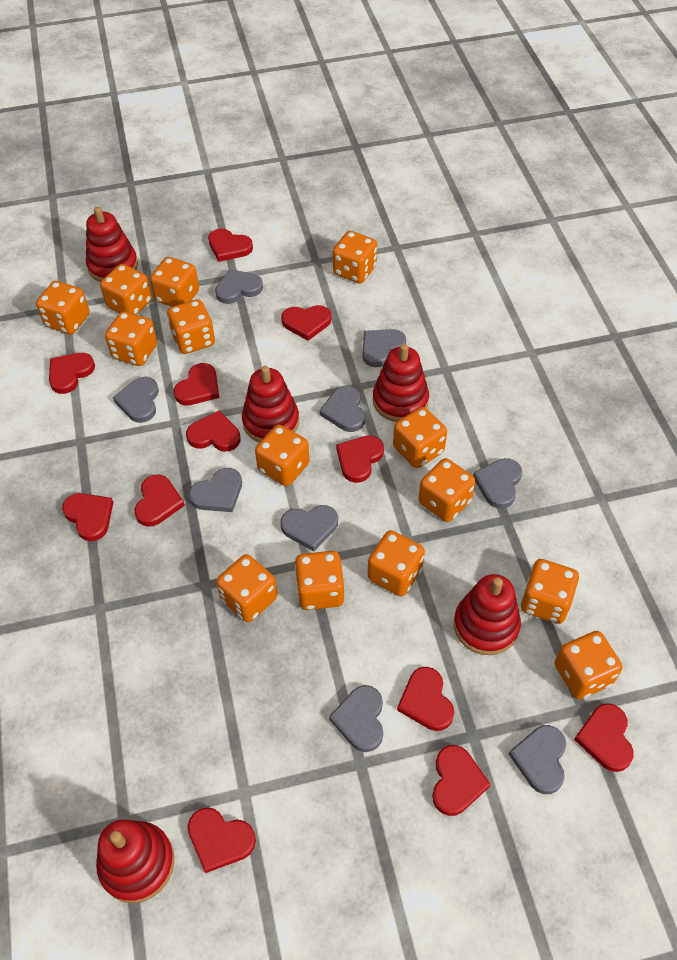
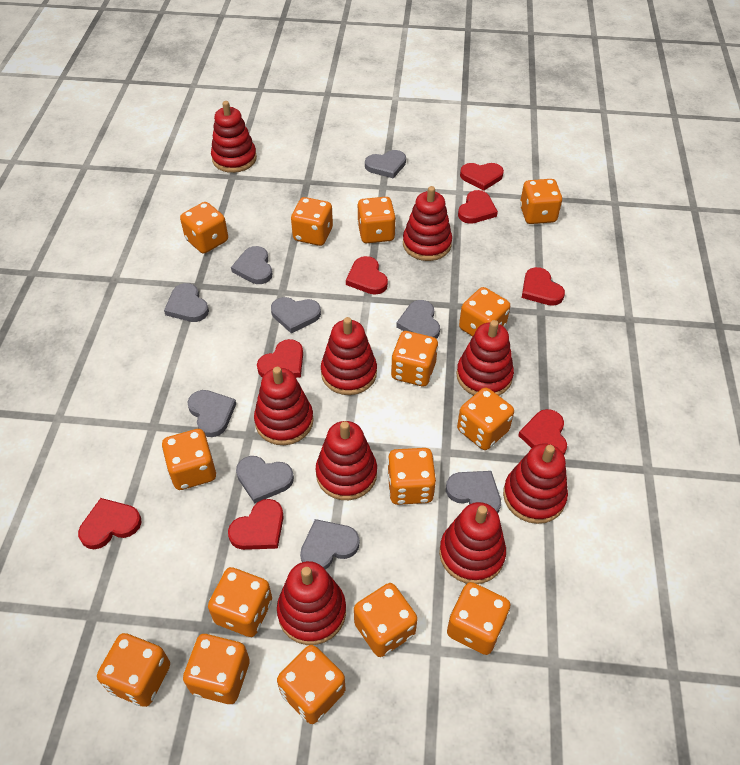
orange dice: [36,281,90,334] [100,264,152,315] [105,311,157,366] [150,257,199,307] [167,299,215,354] [216,554,277,622] [255,425,309,486] [295,551,344,610] [333,231,377,283] [368,530,425,596] [393,407,447,468] [418,458,475,522] [521,559,579,624] [555,631,622,700] = 14 -> [97,633,170,707] [162,429,216,490] [180,202,228,253] [183,634,250,704] [208,567,272,637] [277,645,346,724] [291,197,333,246] [354,583,418,657] [357,197,396,243] [387,448,436,505] [391,331,438,386] [447,582,510,655] [457,387,514,450] [459,287,510,337] [520,179,562,224] = 15
red heart: [49,353,95,394] [62,493,113,541] [134,475,185,527] [174,363,219,405] [186,410,240,452] [187,807,256,873] [208,229,253,262] [281,305,331,341] [336,436,384,483] [397,667,454,731] [432,745,491,816] [574,703,634,772] = 12 -> [78,498,142,549] [228,499,284,550] [257,339,303,378] [346,256,388,295] [458,190,498,224] [460,163,504,191] [518,409,567,454] [522,267,565,306] = 8
red stacking toy: [86,207,138,282] [96,820,174,903] [242,366,299,442] [373,344,429,422] [454,574,521,655] = 5 -> [211,101,257,173] [254,367,314,445] [277,561,346,645] [316,421,377,500] [321,317,377,395] [403,186,452,261] [439,502,506,584] [456,320,514,396] [503,443,568,524] = 9

